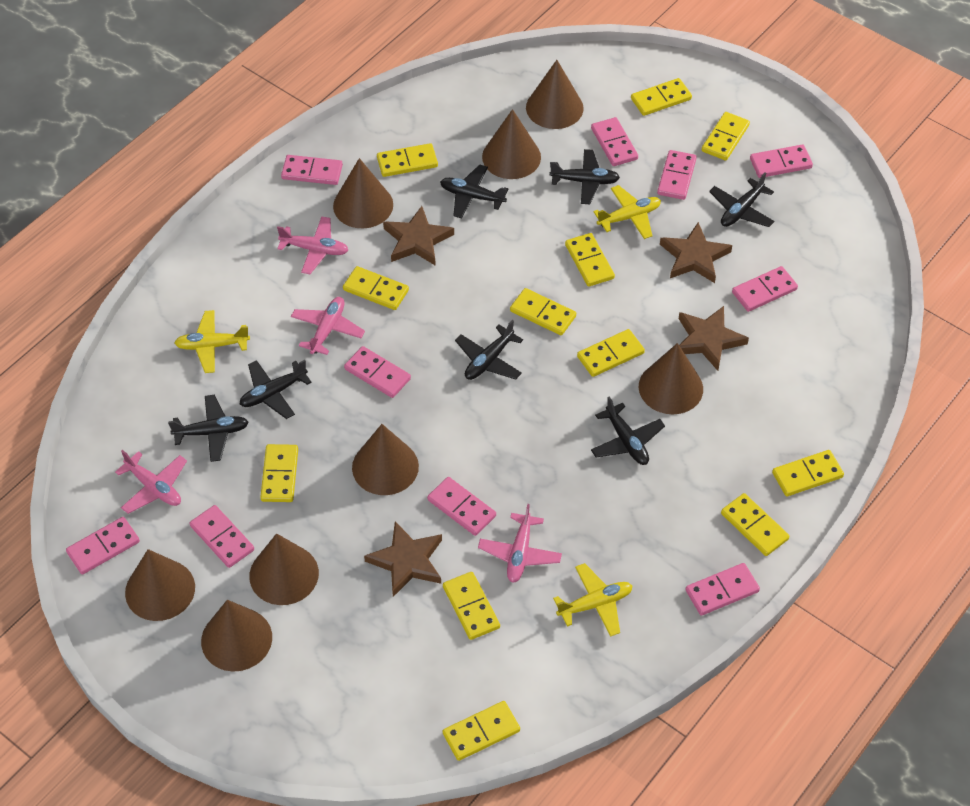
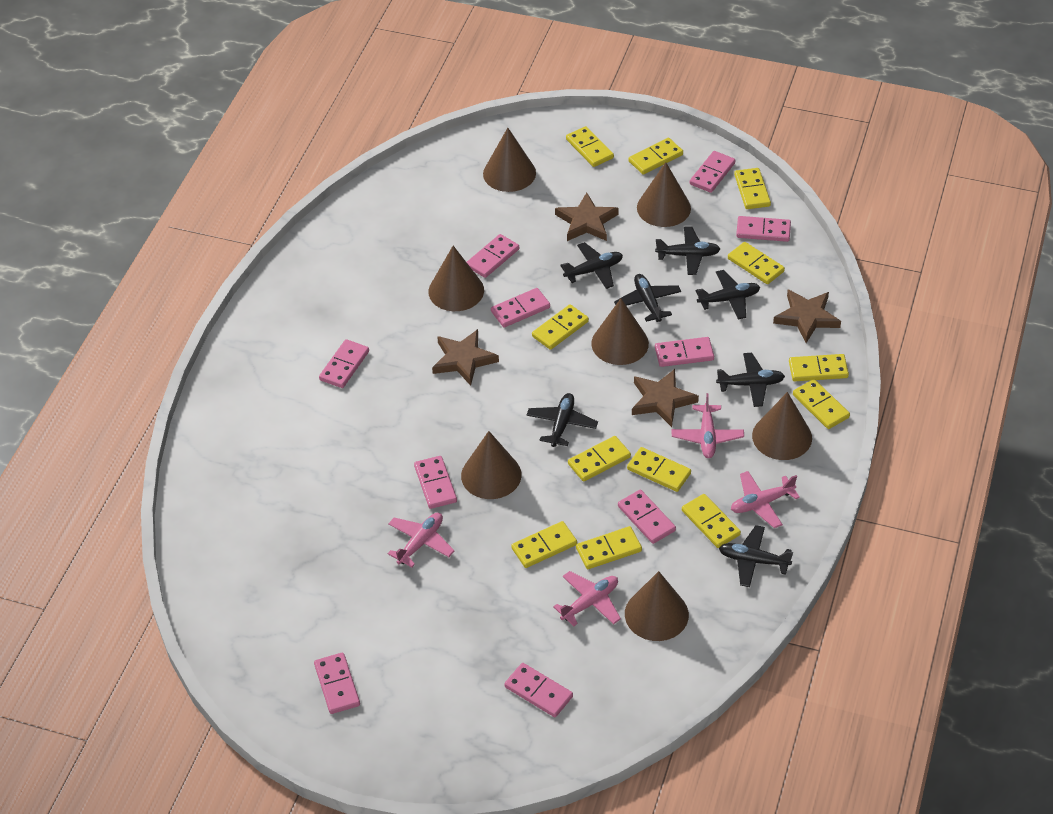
brown cone: [125,549,195,621] [201,600,272,672] [249,533,319,605] [333,158,393,228] [352,424,419,495] [482,109,541,179] [526,60,584,129] [639,343,703,414] = 8 -> [429,246,484,311] [461,431,521,499] [483,128,536,192] [591,299,649,365] [625,571,689,641] [637,162,691,227] [752,392,812,460] = 7
yellow plane: [175,310,250,373] [553,563,632,637] [593,185,661,239] = 3 -> none = 0

